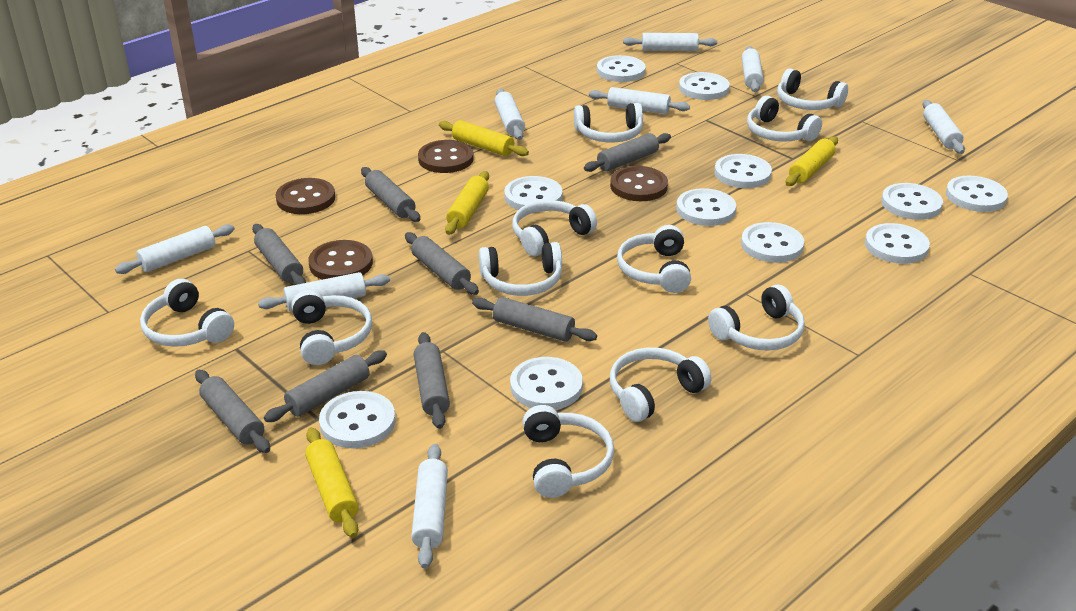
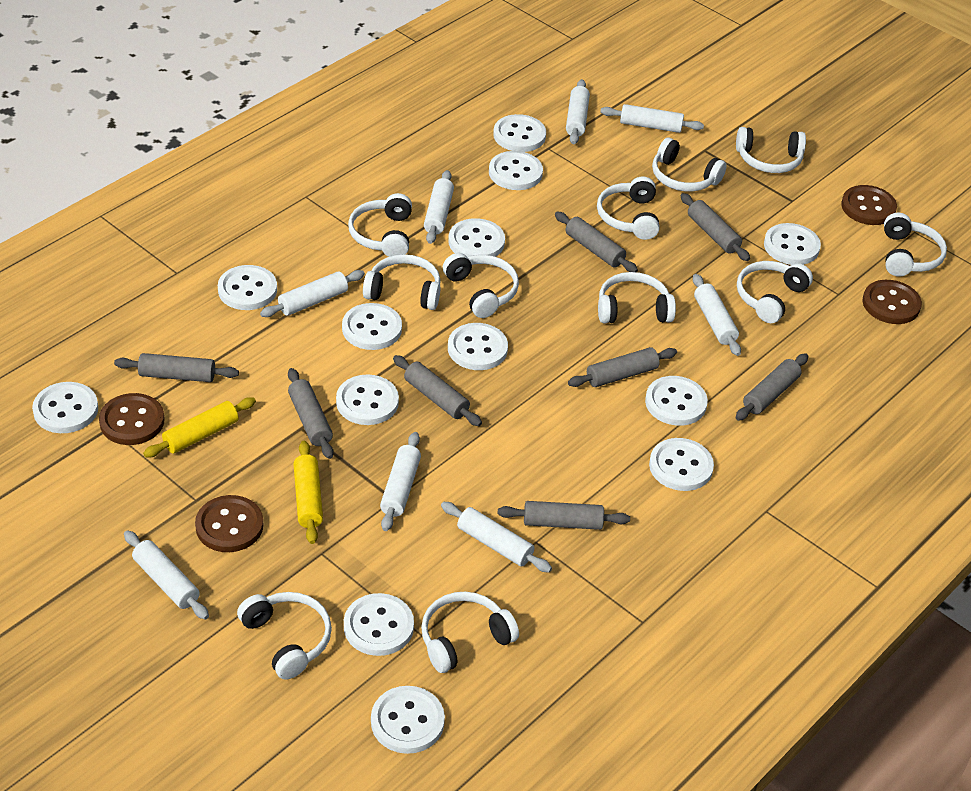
white button: [319,391,396,448] [504,176,563,212] [510,357,583,410] [597,55,646,82] [676,188,736,226] [679,72,730,100] [714,154,772,188] [741,222,804,263] [865,223,930,264] [881,183,943,220] [946,176,1008,212] = 11 -> [32,382,98,433] [218,265,277,310] [336,374,399,425] [342,303,402,350] [344,593,414,656] [371,686,445,754] [448,218,505,257] [448,323,508,370] [489,151,543,190] [493,114,546,152] [645,376,708,426] [649,438,714,491] [764,223,821,265] = 13
yellow rolling pin: [305,427,359,538] [439,120,529,156] [445,171,489,235] [786,136,838,186] = 4 -> [143,397,256,457] [294,441,323,544] = 2

